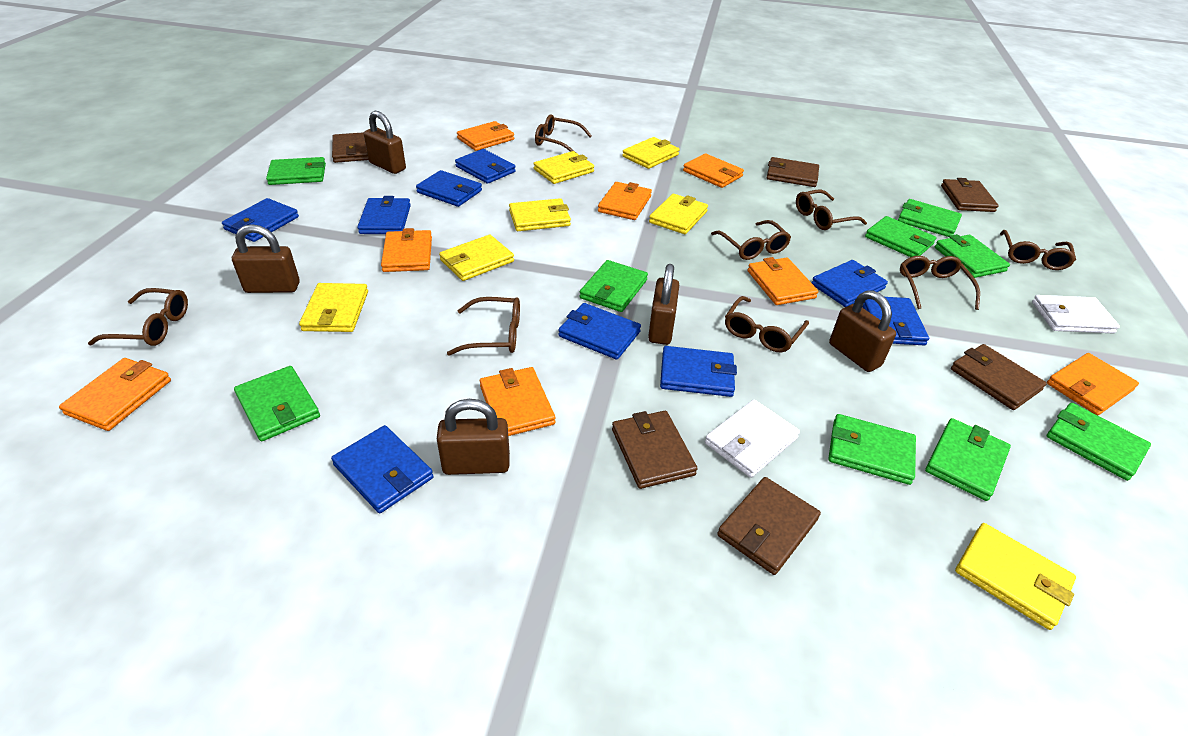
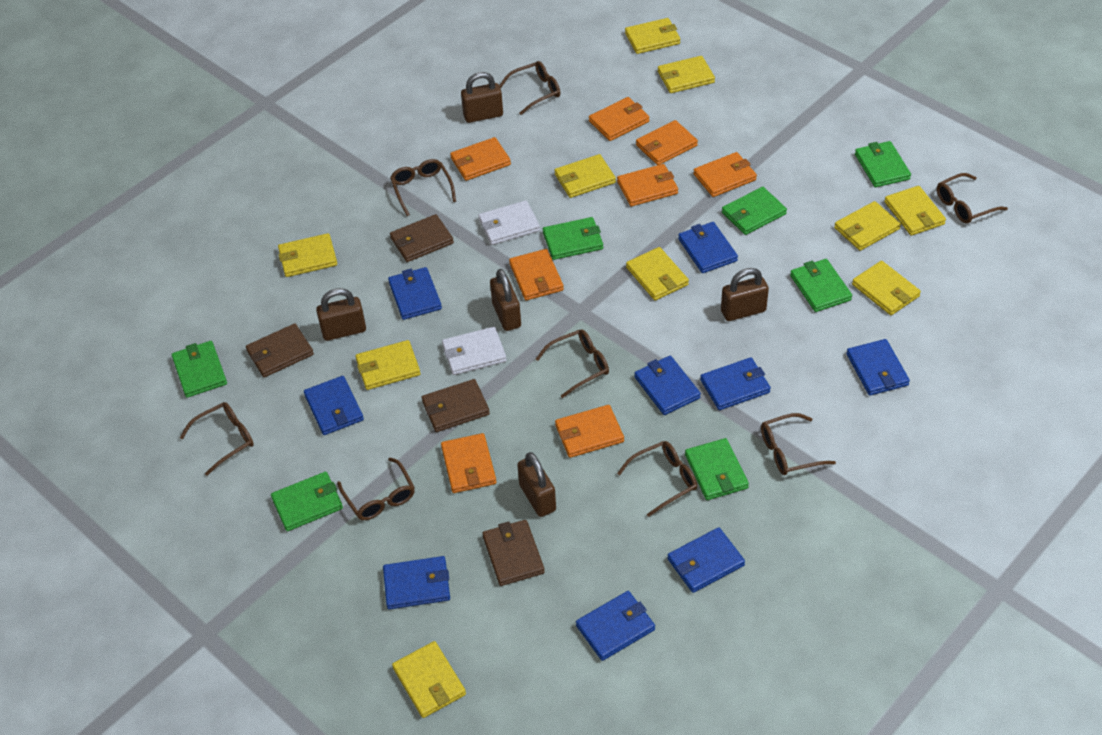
brown wallet: [332,132,369,163] [612,411,697,489] [717,477,821,575] [767,157,819,187] [941,178,999,212] [951,344,1047,410] = 6 -> [246,323,314,377] [390,214,454,262] [422,379,490,432] [482,520,545,586] = 4
green wallet: [234,366,320,441] [266,157,326,185] [579,260,648,312] [828,414,916,485] [865,216,937,257] [898,199,962,237] [925,418,1011,501] [935,234,1010,278] [1047,403,1151,481] = 9 -> [172,341,227,398] [271,472,343,531] [543,217,603,260] [685,438,749,500] [722,187,787,235] [790,259,852,312] [855,141,911,187] = 7
yellow wallet: [299,283,368,332] [439,235,514,281] [509,198,571,231] [533,151,594,184] [622,137,680,169] [649,194,708,234] [955,523,1076,630] = 7 -> [278,233,337,277] [355,340,420,390] [392,641,466,718] [554,154,616,198] [625,18,680,54] [626,247,689,301] [658,56,715,93] [834,201,901,251] [852,261,921,315] [884,186,946,236] = 10

